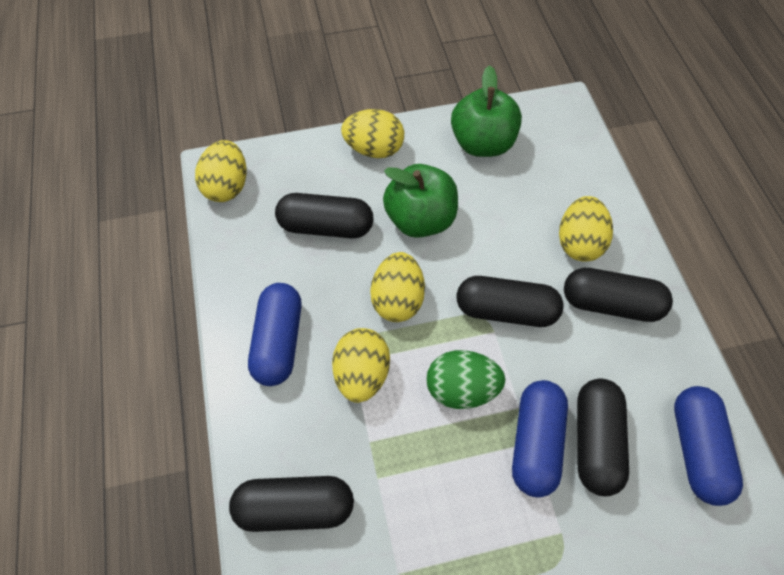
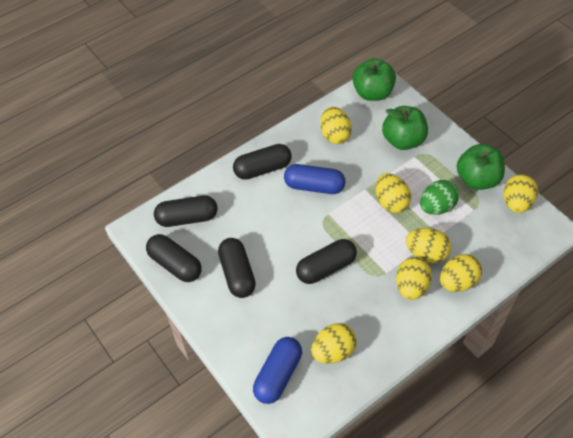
blue capsule: [248,283,302,386] [512,380,568,498] [674,386,743,506] = 3 -> [253,337,302,404] [284,164,345,194] = 2
green apple: [383,164,458,238] [451,65,522,157] = 2 -> [352,58,396,101] [382,106,428,150] [457,144,505,190] = 3
yellow egg: [195,140,246,202] [332,328,390,403] [341,109,404,158] [370,252,425,322] [559,196,613,261] = 5 -> [311,323,357,364] [320,107,352,144] [376,173,411,213] [396,257,432,300] [406,228,451,263] [440,254,482,292] [504,174,538,213] = 7

